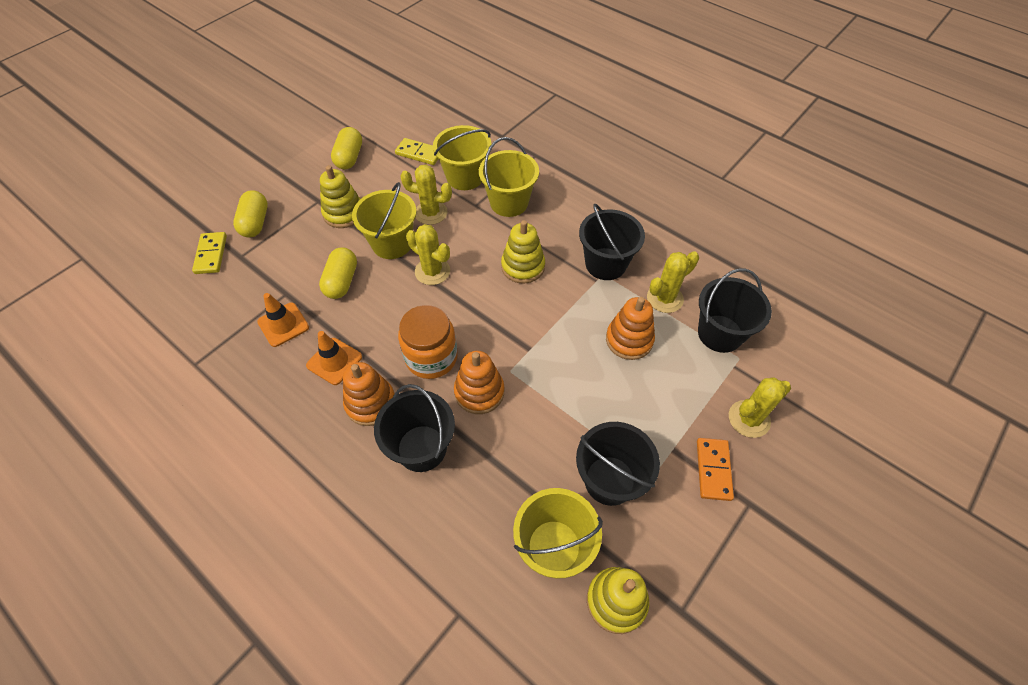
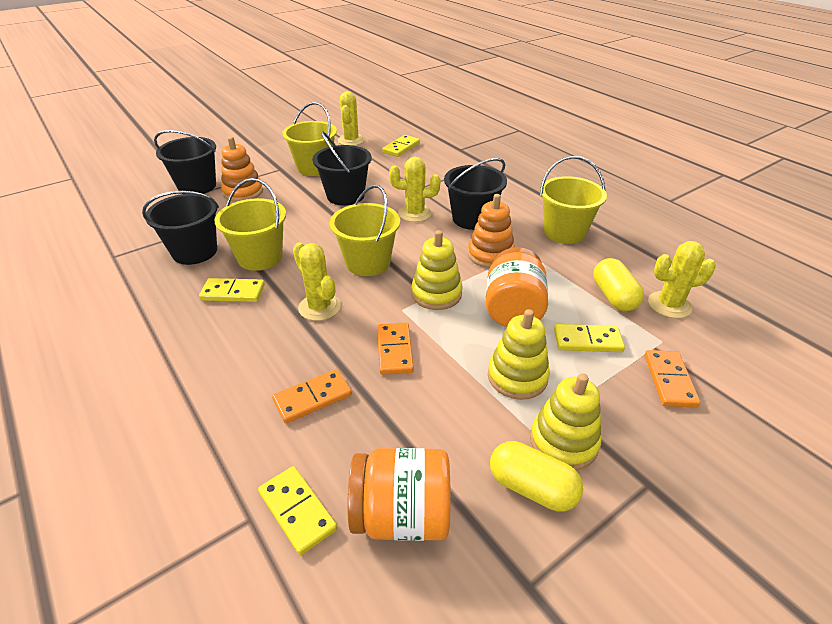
orange domino: [697,438,734,501] = 1 -> [272,369,352,423] [377,323,414,375] [645,350,700,408] = 3
orange jar: [398,305,458,379] = 1 -> [347,448,451,541] [486,247,548,327] = 2
orange stacking toy: [343,362,395,426] [454,351,504,414] [606,297,655,360] = 3 -> [221,137,263,202] [468,194,515,268] = 2
orange traffic cone: [257,293,309,347] [306,331,362,385] = 2 -> none = 0
yellow capsule: [233,190,268,237] [319,247,357,299] [331,127,362,170] = 3 -> [490,441,583,512] [593,258,644,311] = 2
yellow domino: [192,232,227,274] [395,138,439,165] = 2 -> [199,278,265,302] [258,466,337,555] [382,135,420,157] [554,324,625,352] = 4

